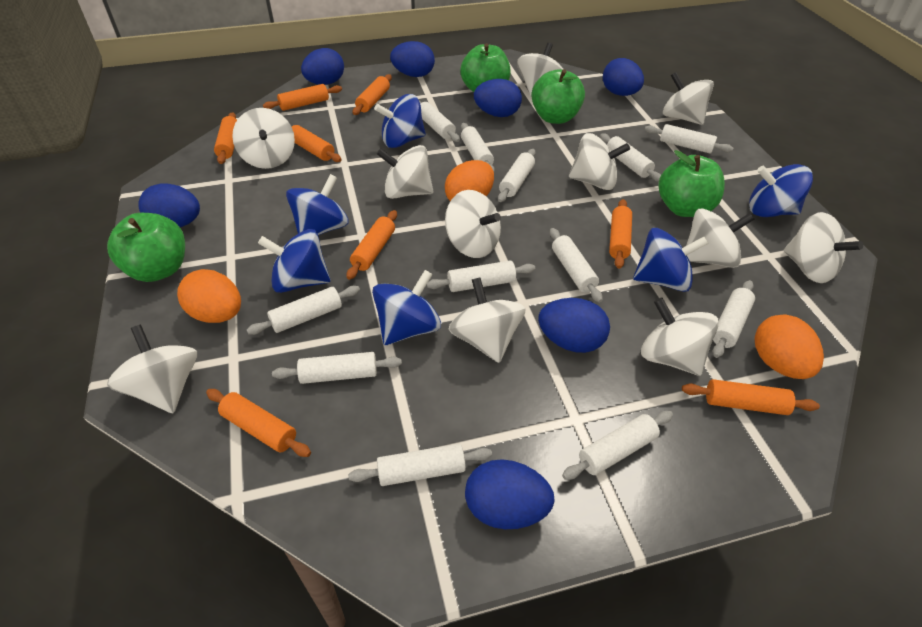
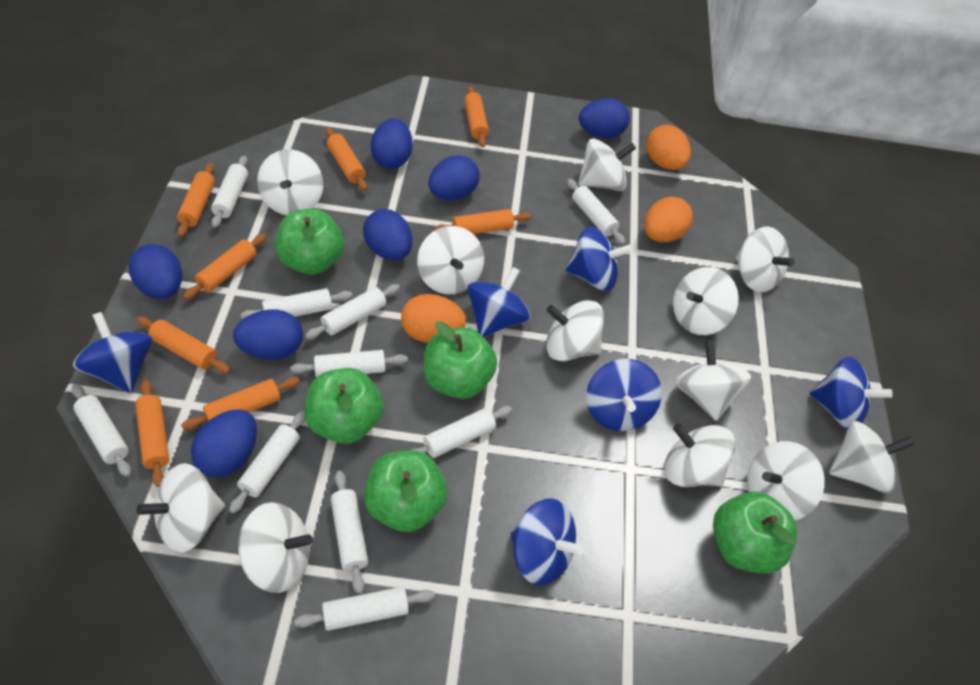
green apple: [107,213,185,282] [460,43,511,92] [531,69,585,124] [659,150,725,217] = 4 -> [275,208,344,275] [304,368,383,444] [364,450,447,532] [424,321,497,399] [713,491,798,574] = 5
white rolling pin: [247,286,360,335] [272,352,402,384] [348,444,492,486] [419,101,460,142] [427,261,535,292] [461,123,495,171] [498,149,536,202] [550,228,603,303] [562,411,673,480] [600,133,661,182] [645,124,733,153] [713,280,755,358] = 12 -> [72,384,131,477] [211,156,248,228] [229,411,305,514] [240,288,352,319] [290,350,408,377] [294,587,435,631] [305,284,400,339] [331,470,368,594] [412,406,512,458] [567,179,625,245] = 10
white spinning top: [107,325,197,413] [232,108,295,169] [377,145,433,199] [445,190,501,258] [449,277,526,363] [517,43,563,96] [569,133,630,190] [641,298,719,376] [663,72,714,125] [686,208,754,268] [784,212,863,283] = 11 -> [136,463,225,552] [238,502,313,593] [257,149,323,215] [417,226,484,294] [546,300,604,361] [578,139,636,191] [664,423,736,487] [673,267,739,335] [675,340,752,421] [736,227,795,292] [747,441,825,520] [829,421,914,493] = 12

